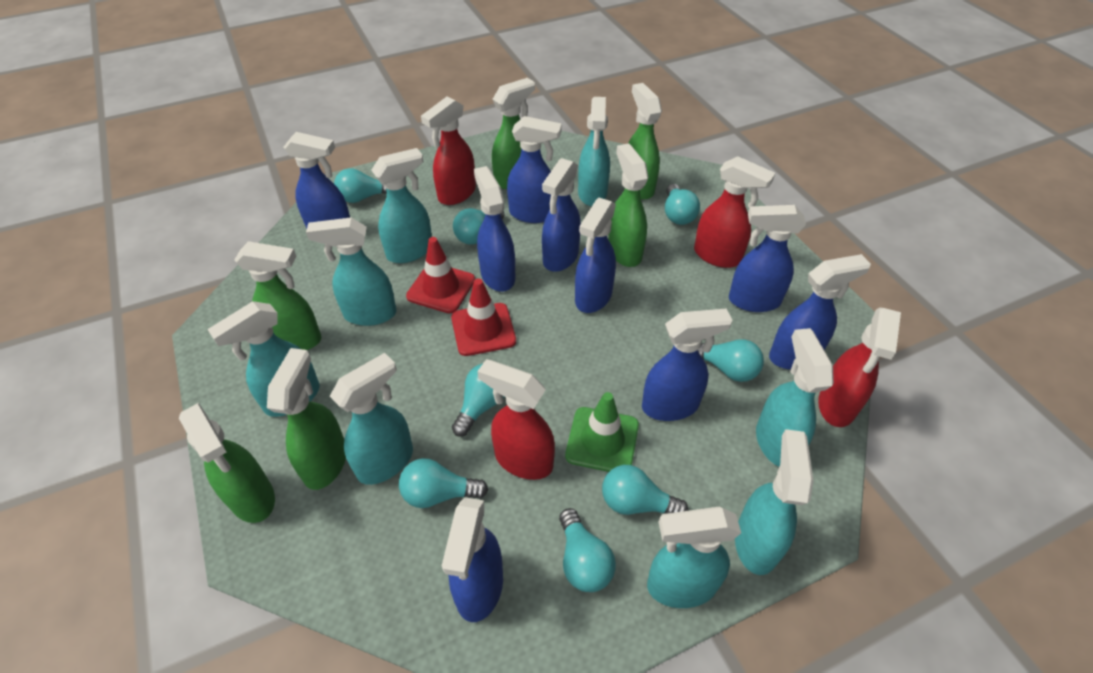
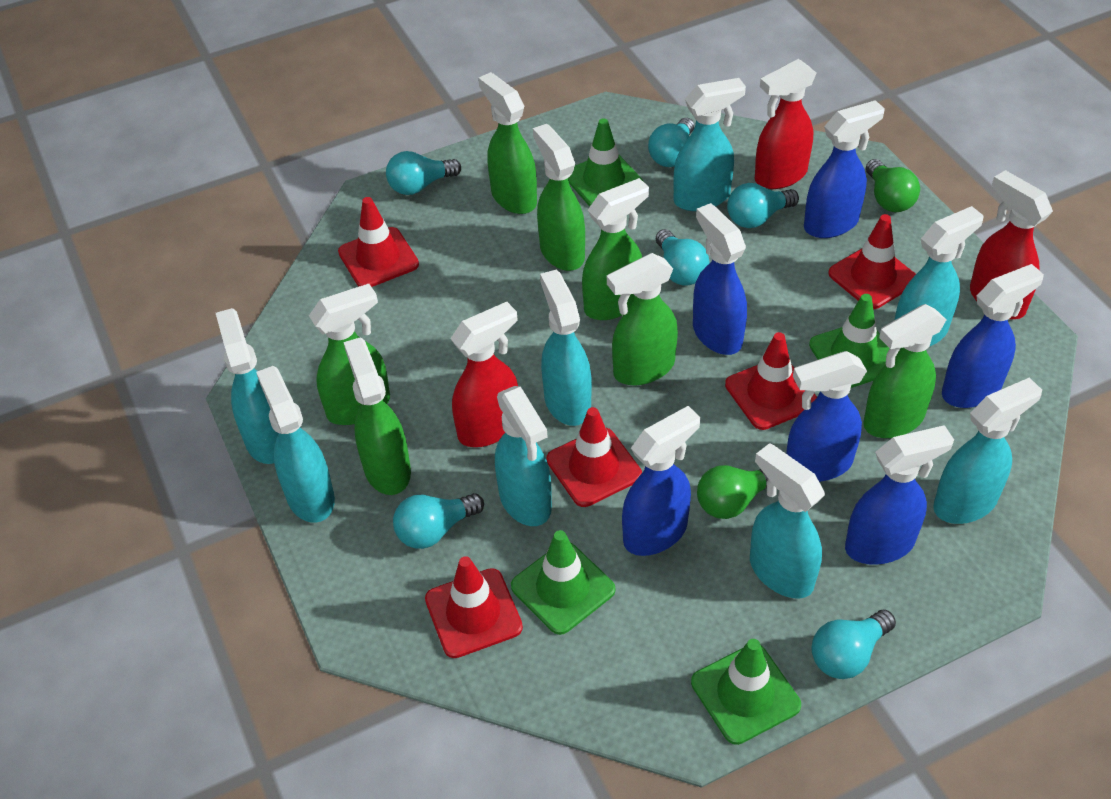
blue spray bottle: [284,132,350,229] [442,497,503,622] [474,166,515,292] [507,116,562,223] [542,158,581,272] [575,198,616,313] [642,308,732,421] [729,205,806,312] [769,254,871,369] = 9 -> [622,406,700,556] [693,203,747,355] [786,351,867,482] [804,100,885,238] [845,425,954,565] [942,264,1044,408] = 6
green light bulb: none = 0 -> [697,465,768,519] [866,159,920,212] = 2
green spray bottle: [179,403,275,523] [235,241,321,350] [267,348,346,490] [492,78,535,189] [608,143,648,267] [629,83,662,200] = 6 -> [309,284,390,425] [344,337,411,495] [478,72,537,214] [533,124,585,271] [582,178,649,320] [607,253,678,385] [863,304,946,438] = 7
green traffic cone: [565,392,639,472] = 1 -> [511,530,615,635] [568,118,644,206] [691,639,801,745] [809,294,890,388] = 4
red spray bottle: [421,97,476,205] [477,359,555,480] [694,156,775,268] [818,308,901,427] = 4 -> [450,302,518,447] [755,59,816,189] [970,170,1053,319] = 3
red traffic cone: [406,237,475,313] [451,278,516,356] = 2 -> [338,197,419,287] [425,556,523,658] [547,407,642,507] [725,332,817,430] [828,214,916,309] = 5
turquoise light bulb: [334,168,387,203] [399,458,488,508] [452,364,505,437] [453,208,504,244] [559,508,616,592] [602,465,688,515] [665,184,700,225] [698,339,764,382] = 8 -> [386,151,461,195] [393,493,484,549] [648,118,694,167] [656,229,710,286] [727,183,799,228] [811,609,896,679] = 6

